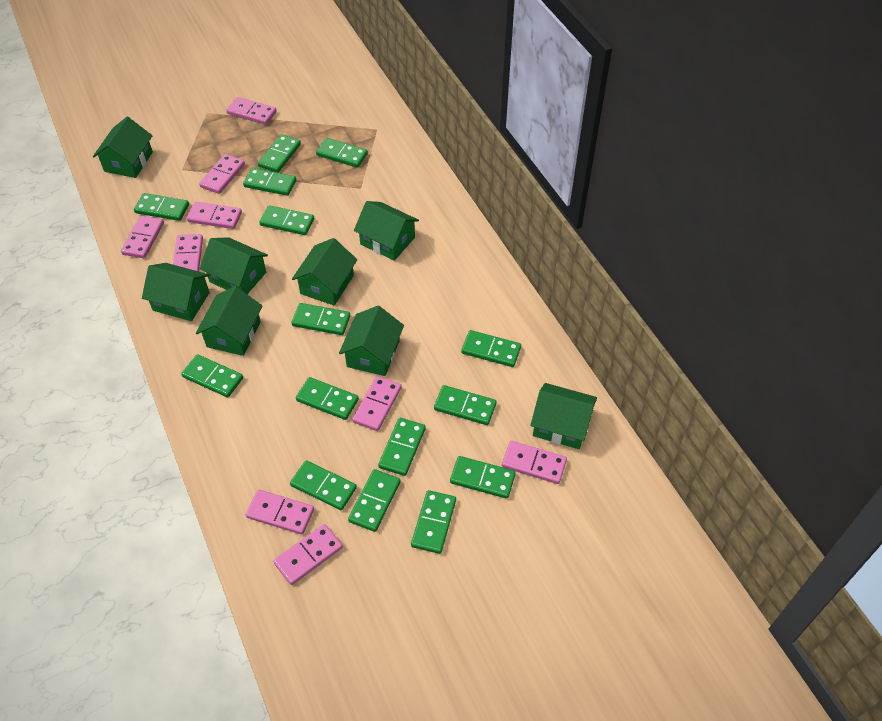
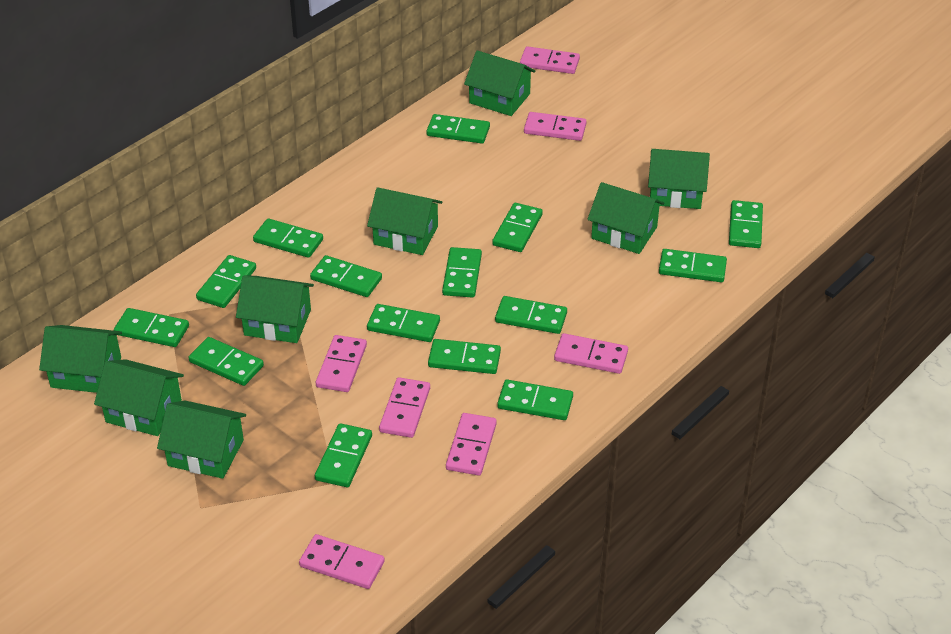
pink domino: [121,215,164,258] [173,234,203,271] [187,202,242,229] [199,154,245,194] [226,97,277,125] [246,490,314,535] [273,524,343,585] [352,376,402,431] [502,441,567,484] = 9 -> [299,534,385,589] [316,335,367,392] [379,377,430,438] [446,413,497,476] [520,46,580,74] [524,112,587,141] [554,333,628,374] = 7

